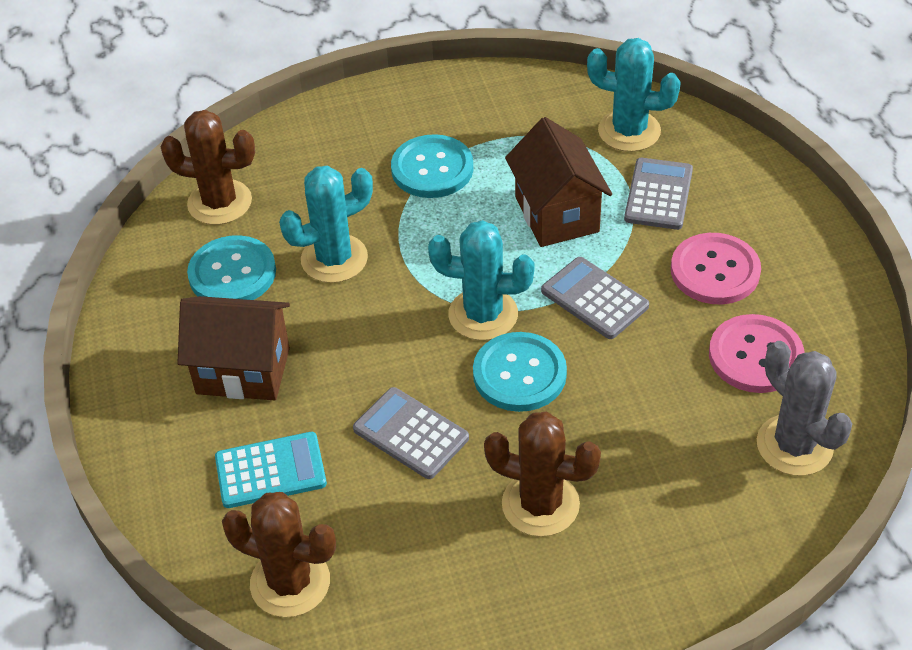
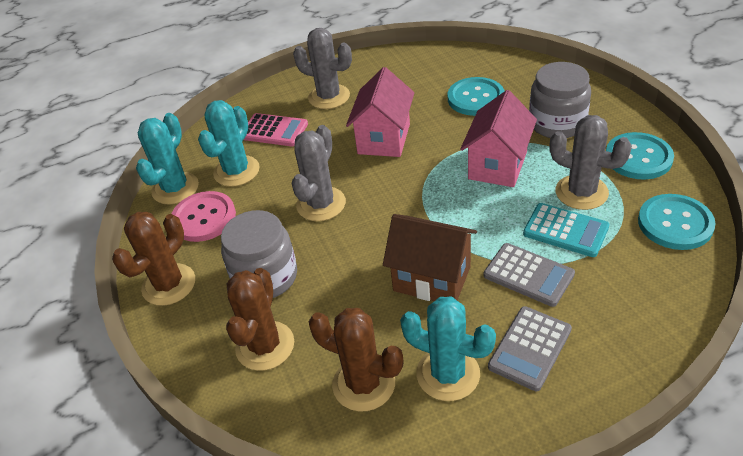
brown house: [177,296,290,400] [505,117,612,247] = 2 -> [383,214,477,301] = 1
grey cactus: [757,341,852,476] = 1 -> [292,125,346,221] [293,28,352,109] [550,115,632,210] = 3
grey calculator: [353,387,469,479] [541,257,649,339] [624,158,693,230] = 3 -> [484,243,575,307] [488,306,572,391] = 2
grey jar: none = 0 -> [221,210,297,298] [529,62,591,138] = 2
pink button: [671,233,761,304] [709,314,804,393] = 2 -> [171,191,236,242] = 1
pink calculator: none = 0 -> [244,113,308,147] = 1
pink house: none = 0 -> [346,67,415,157] [460,90,537,187] = 2

